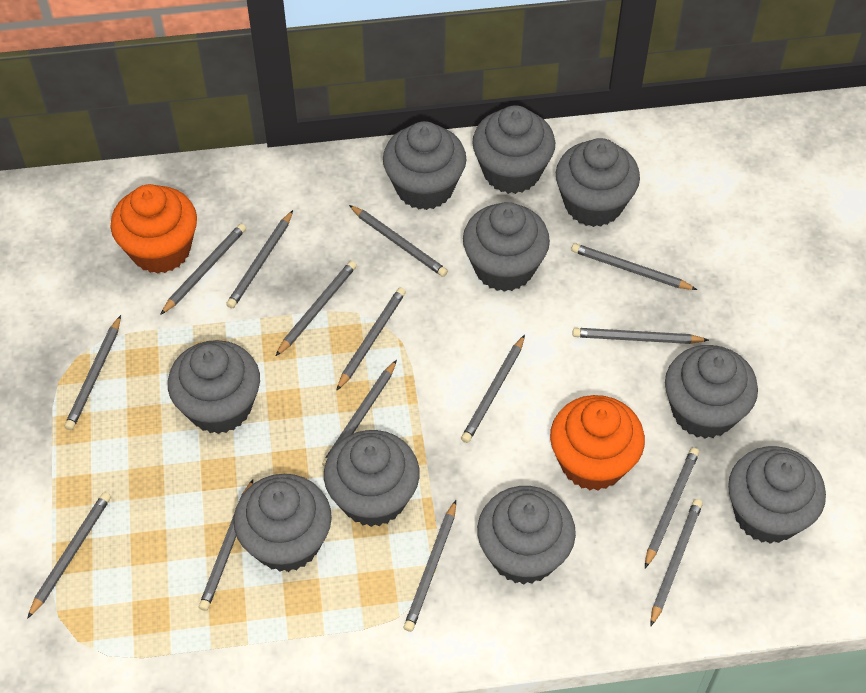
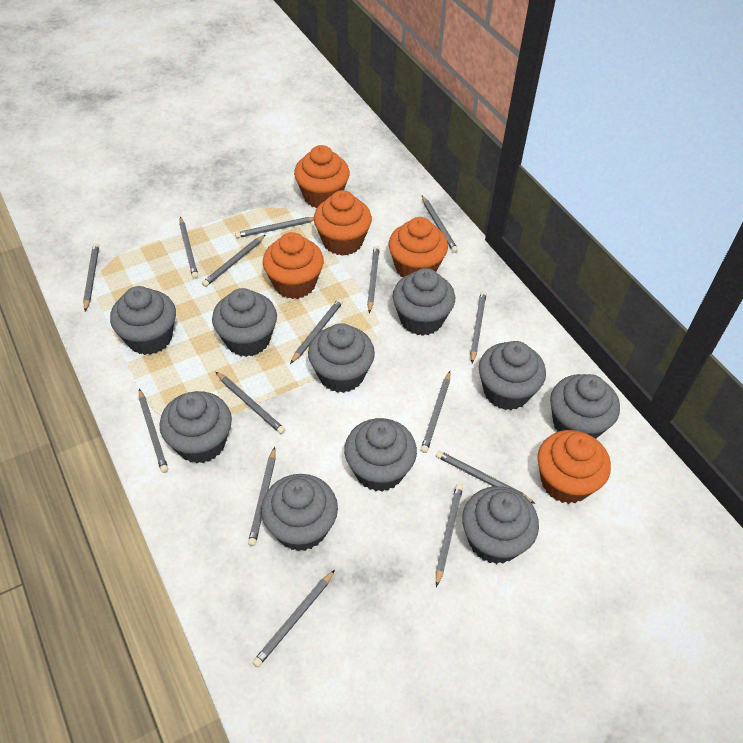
orange cupcake: [111,184,197,274] [550,395,645,491] = 2 -> [263,232,324,299] [294,145,350,208] [314,190,372,256] [389,217,448,277] [537,430,611,504] = 5

